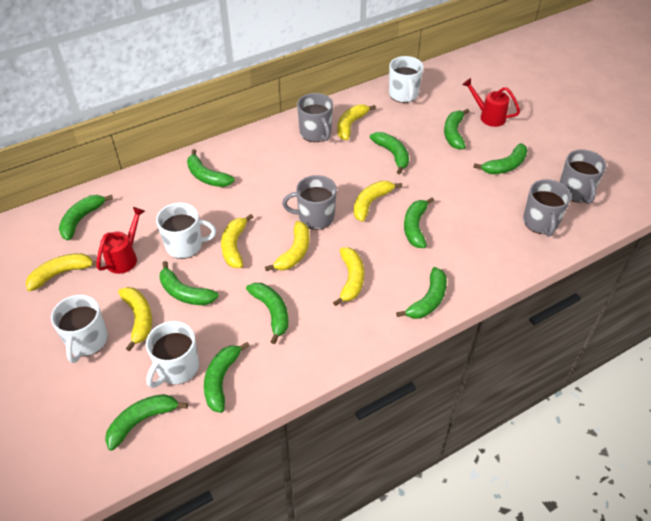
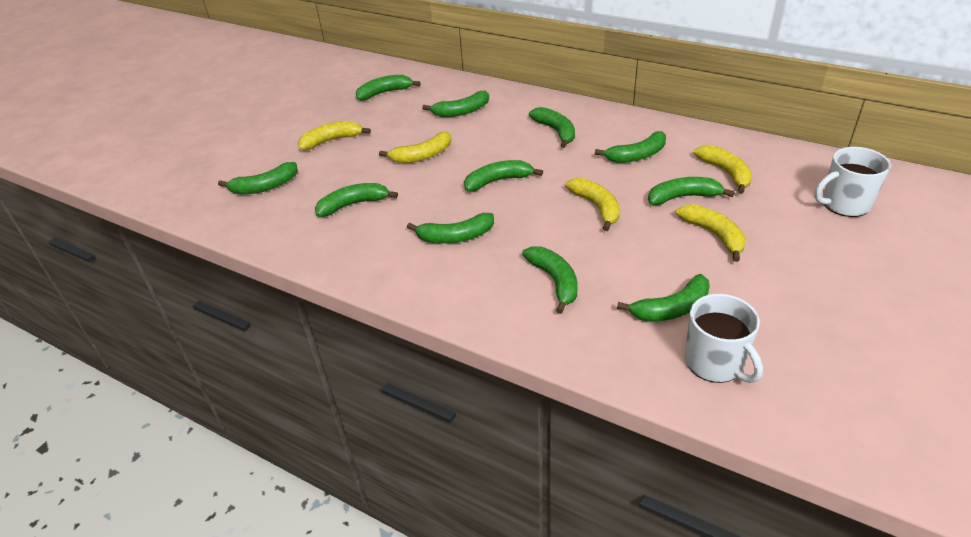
grey mug: [282,175,337,230] [297,93,333,142] [523,179,571,237] [560,150,606,204] = 4 -> none = 0
red watering can: [96,207,145,274] [462,78,520,127] = 2 -> none = 0
white mug: [51,295,108,363] [146,321,199,388] [156,203,216,259] [389,56,424,103] = 4 -> [685,294,763,383] [814,147,891,217] = 2
yellow banana: [26,253,101,291] [118,287,152,351] [221,214,253,268] [265,221,310,271] [333,247,364,306] [337,104,376,140] [354,181,402,222] = 7 -> [298,121,371,150] [379,132,451,163] [565,178,620,231] [676,204,746,262] [694,145,752,194] = 5

